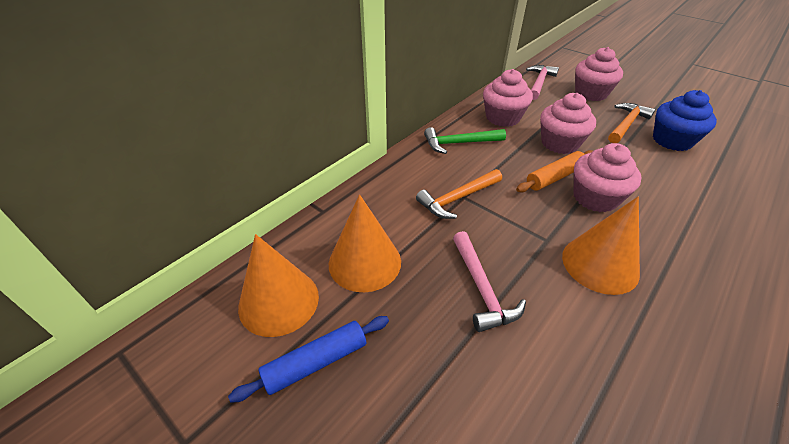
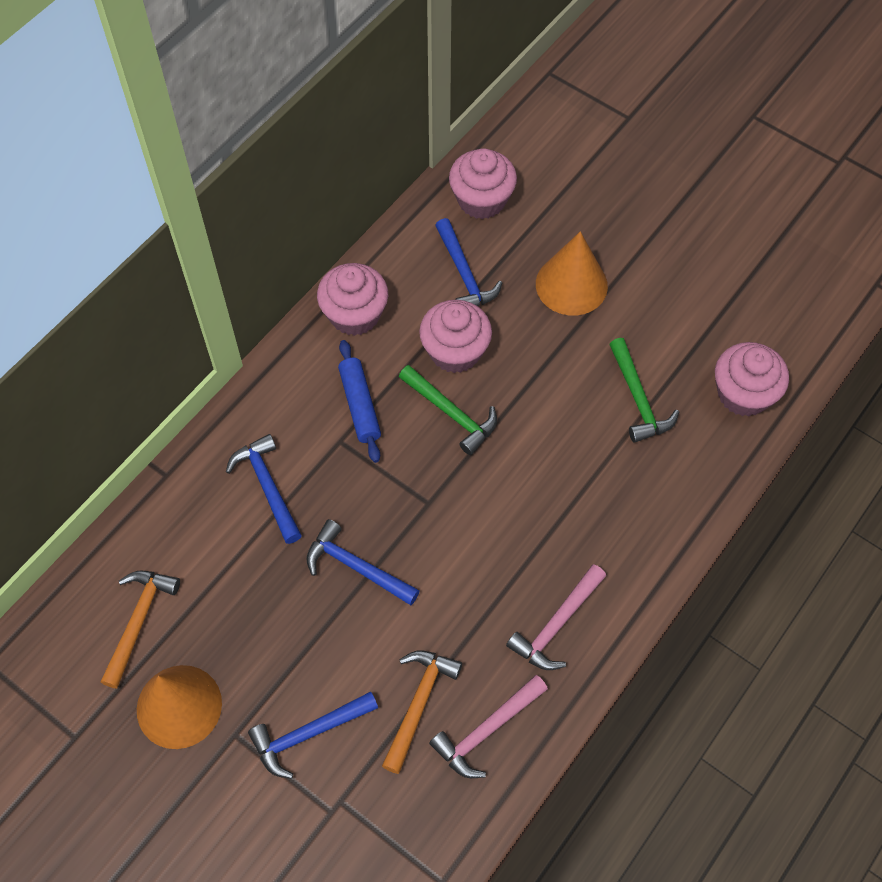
blue cupcake: [653,90,717,151] = 1 -> none = 0
blue hammer: none = 0 -> [226,434,302,544] [248,691,378,779] [306,519,420,605] [435,218,502,306] = 4
green hammer: [424,127,506,154] = 1 -> [399,365,497,455] [609,338,679,443] = 2
orange cone: [238,234,319,337] [329,194,401,292] [562,197,640,295] = 3 -> [137,665,222,749] [536,231,608,316] = 2
orange rolling pin: [516,150,593,192] = 1 -> none = 0

